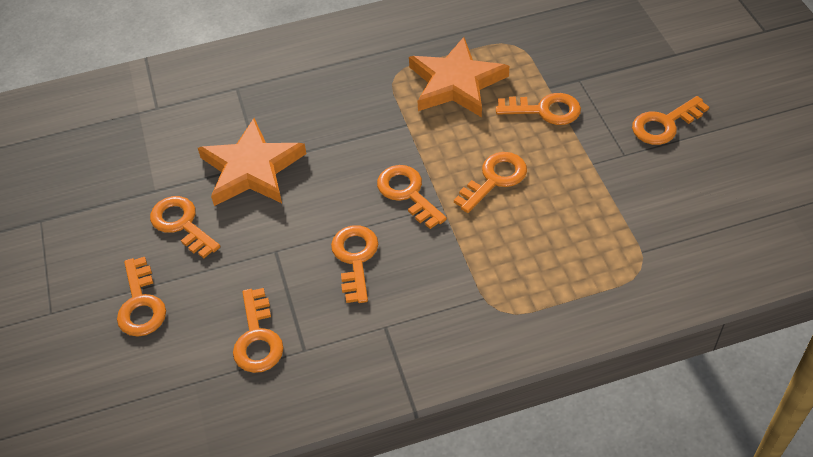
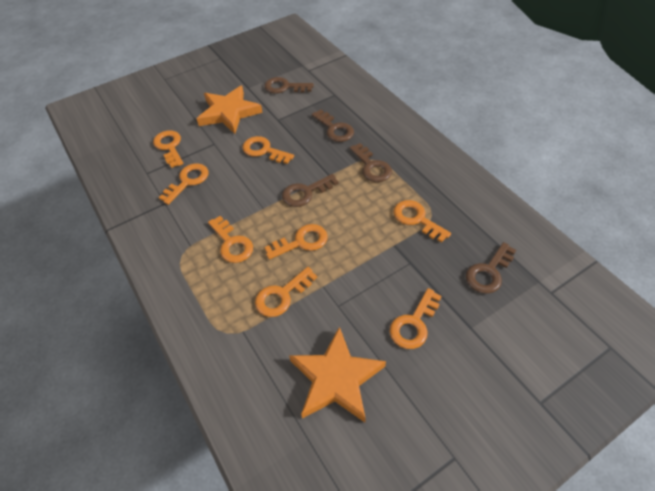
brown key: none = 0 -> [264,77,314,94] [282,174,339,207] [312,110,354,142] [349,143,392,182] [466,242,516,294] = 5

